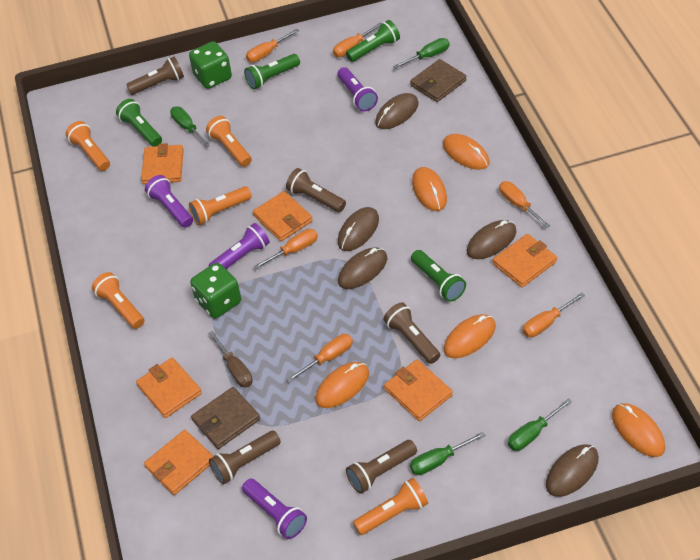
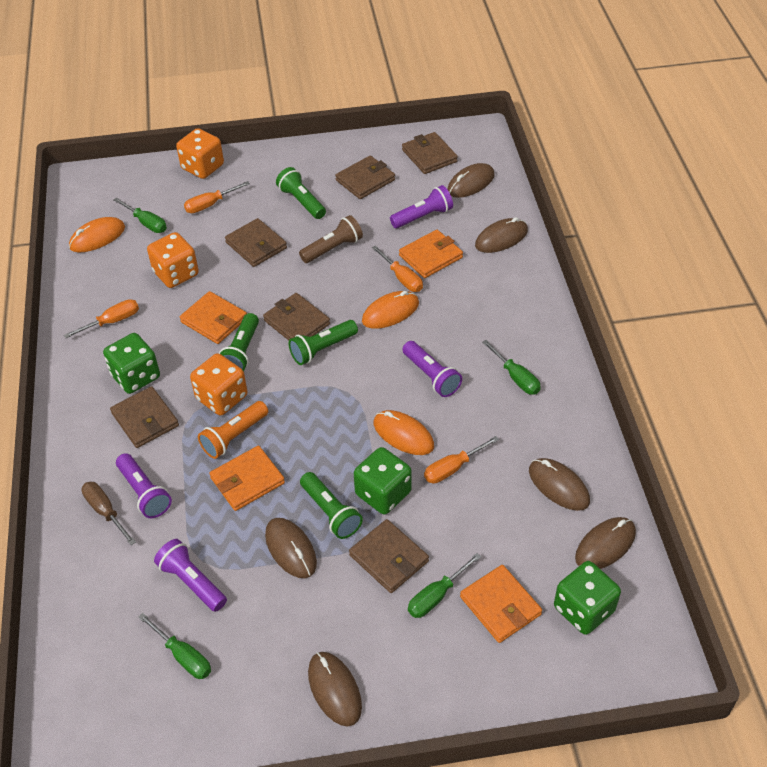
brown flashlight: [126,57,184,95] [209,431,281,485] [286,168,346,212] [346,440,417,494] [384,302,440,364] = 5 -> [299,215,363,263] = 1
brown mouse: [338,207,379,251] [338,247,387,289] [375,93,419,129] [467,220,516,259] [546,444,599,497] = 5 -> [265,518,317,578] [308,652,362,727] [447,163,495,198] [475,217,528,253] [529,458,590,511] [575,517,636,569] = 6
brown wallet: [191,387,260,449] [410,59,466,102] = 2 -> [110,386,179,448] [225,218,287,267] [263,293,330,340] [335,156,395,199] [349,519,429,593] [402,132,458,174] = 6
green dice: [189,41,232,89] [190,263,241,319] = 2 -> [103,333,160,394] [354,447,412,515] [554,561,621,635] = 3
orange dice: none = 0 -> [147,232,199,288] [176,128,224,179] [190,353,247,415] = 3
orange flashlight: [66,121,110,171] [92,272,144,329] [189,186,252,226] [206,116,252,167] [353,478,428,535] = 5 -> [198,401,268,459] = 1
orange mouse: [316,362,369,408] [412,167,447,211] [443,134,489,170] [444,314,496,358] [612,403,665,457] = 5 -> [69,217,125,252] [362,291,419,329] [374,410,434,455] = 3
orange screwdriver: [246,29,299,62] [254,229,318,269] [287,334,353,382] [333,22,381,57] [499,181,550,228] [522,292,585,337] = 6 -> [64,299,139,338] [184,181,250,213] [372,245,423,292] [424,436,499,484] = 4
orange wallet: [136,357,202,418] [141,143,184,184] [144,430,214,495] [253,191,313,241] [384,360,453,421] [493,234,557,287] = 6 -> [180,291,247,344] [209,446,285,511] [399,230,463,278] [460,565,542,643] = 4

